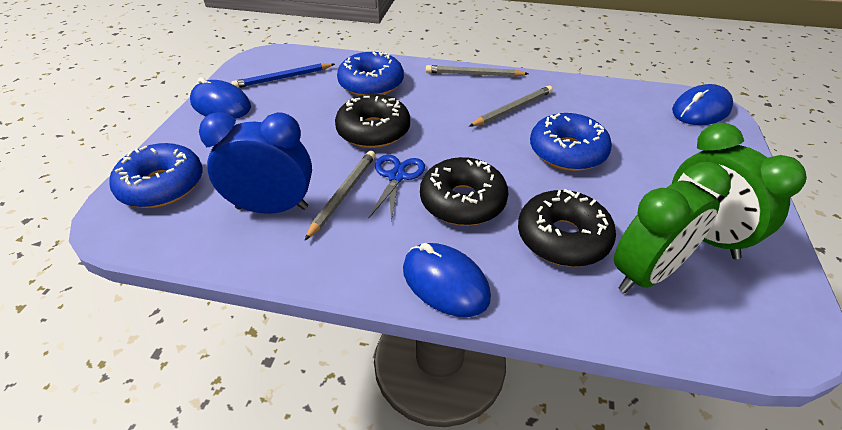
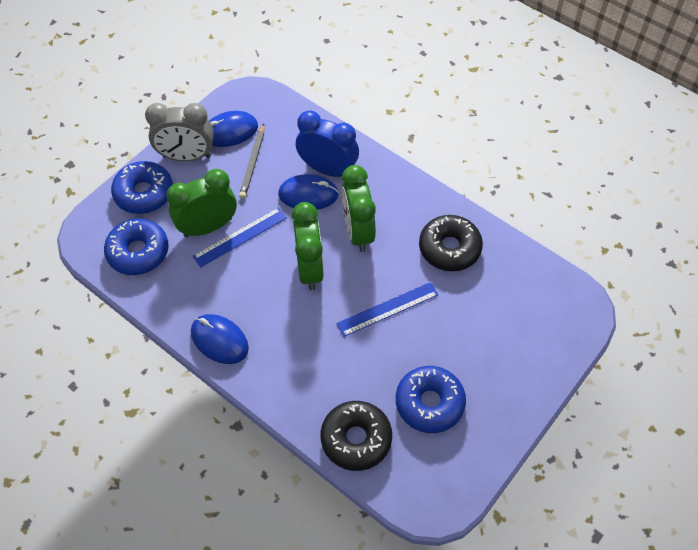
black donut: [335,94,410,148] [420,157,509,226] [518,189,616,267] = 3 -> [321,401,392,471] [419,215,483,271] = 2
blue pencil: [231,63,335,88] = 1 -> none = 0
blue ruler: none = 0 -> [193,207,287,267] [336,282,438,337] = 2
blue scissors: [369,155,425,221] = 1 -> none = 0
green clock: [614,162,731,293] [672,123,807,259] = 2 -> [166,169,237,237] [292,202,324,290] [341,165,376,252] = 3
grey clock: none = 0 -> [145,103,214,161] = 1
grey pencil: [305,151,375,240] [426,65,529,77] [469,85,553,127] = 3 -> [239,124,264,199] = 1

